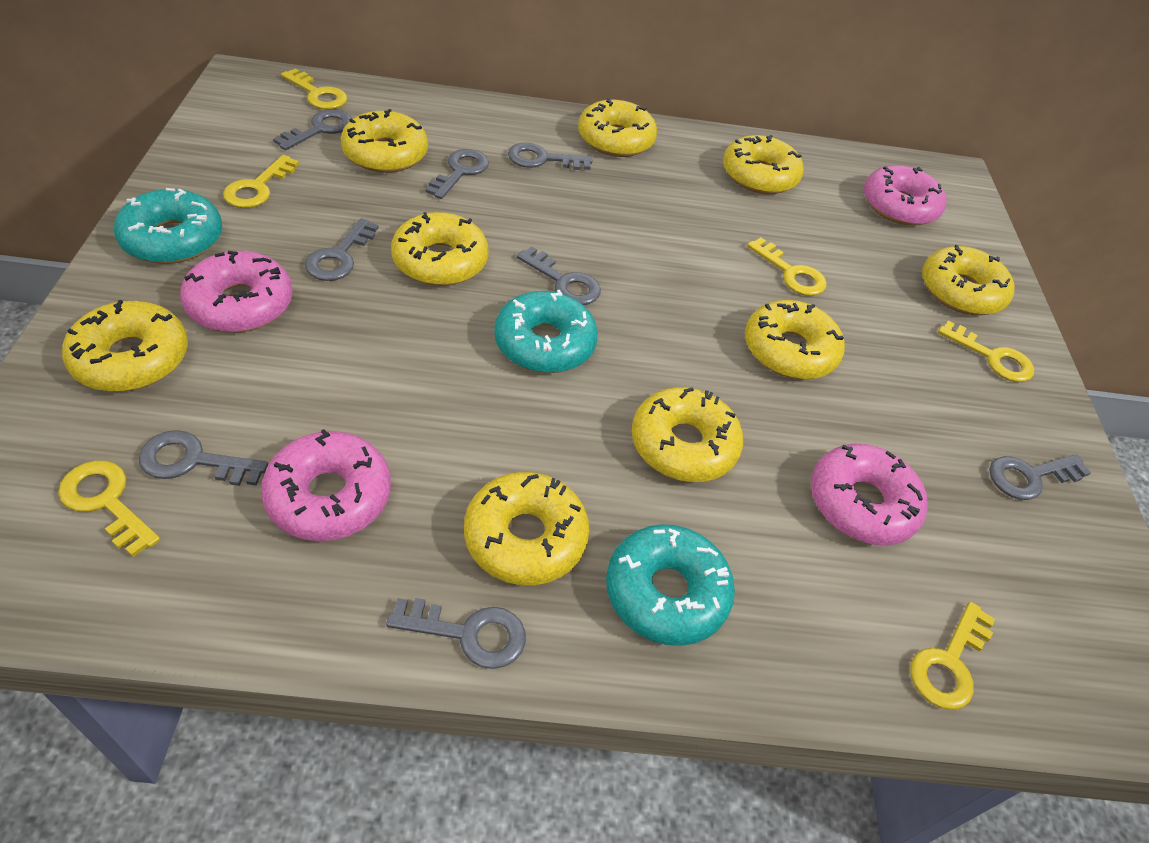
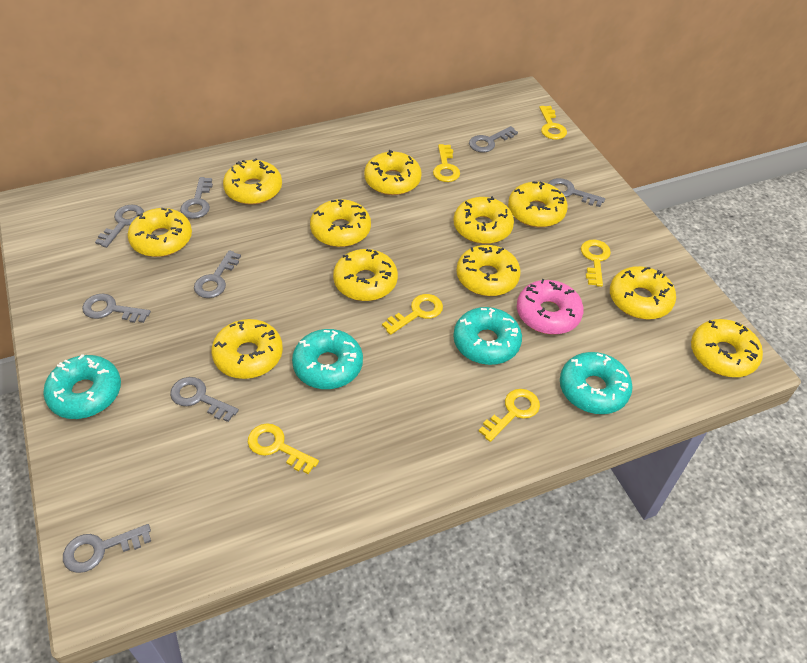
pink donut: [180,251,293,332] [261,429,391,541] [811,443,928,545] [864,165,947,226] = 4 -> [517,279,584,335] = 1
turquoise donut: [114,188,222,264] [494,290,598,373] [606,524,735,646] = 3 -> [43,354,121,419] [292,329,363,389] [453,307,522,365] [560,352,633,414] = 4
yellow donut: [62,300,188,392] [341,109,428,173] [391,212,489,286] [464,472,590,585] [578,98,657,157] [632,387,743,482] [723,135,804,194] [745,300,845,380] [922,245,1015,315] = 9 -> [127,208,192,257] [211,319,283,379] [223,158,282,205] [310,199,371,247] [333,249,398,301] [364,150,422,195] [453,196,514,244] [456,245,521,296] [508,181,568,227] [610,266,676,320] [691,319,763,377] = 11

